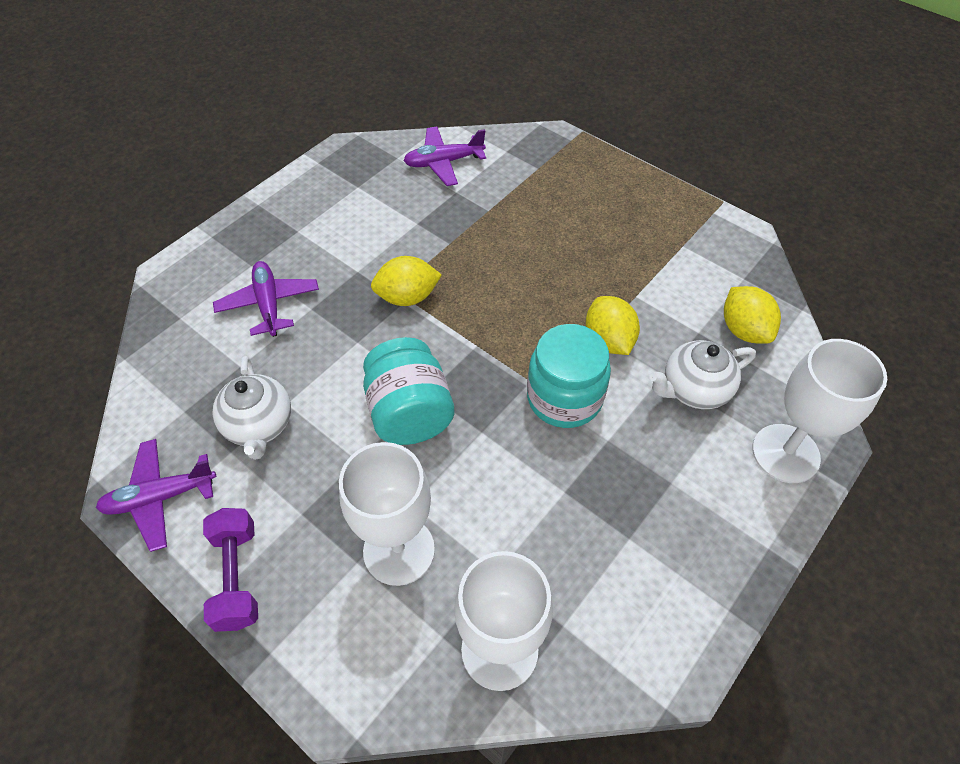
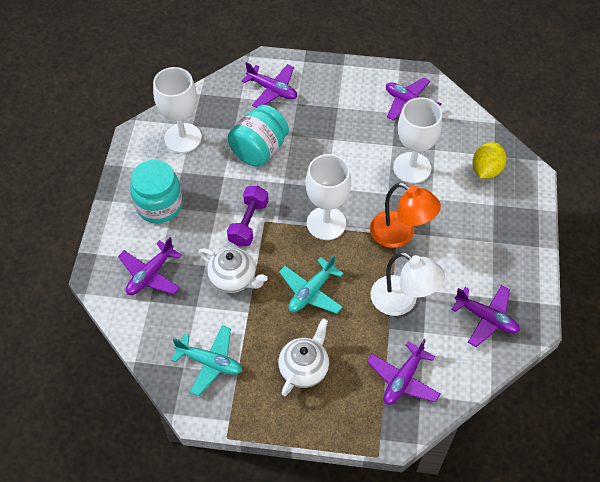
orange lamp: none = 0 -> [370,182,441,248] = 1
purple plane: [96,439,216,552] [213,261,319,337] [403,126,486,186] = 3 -> [118,237,182,295] [242,62,297,108] [367,339,440,405] [386,78,442,121] [451,285,520,347] = 5
turquoise plane: none = 0 -> [171,325,242,396] [279,255,344,314] = 2
white lamp: none = 0 -> [371,252,445,316] = 1
yellow lemon: [371,256,442,306] [586,296,640,355] [724,286,781,344] = 3 -> [472,142,507,179] = 1

